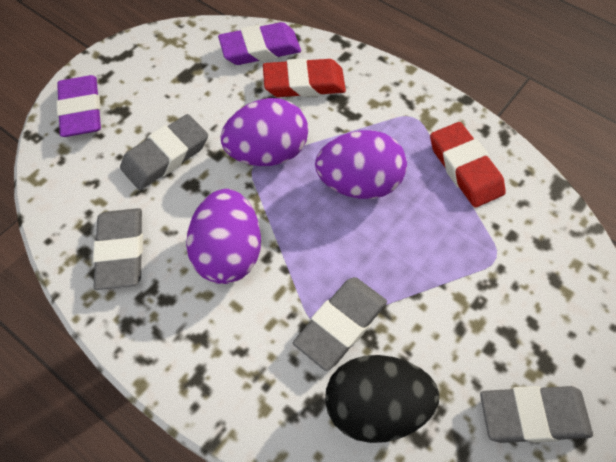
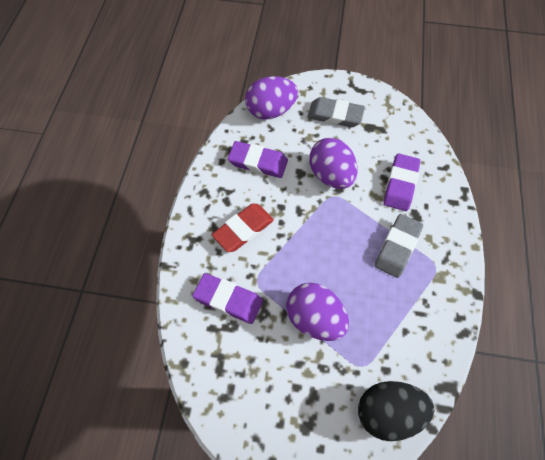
grey eraser: [93,208,143,290] [120,114,208,190] [293,277,387,371] [480,386,593,443] = 4 -> [307,97,365,127] [374,214,423,278] = 2
purple eraser: [56,75,101,137] [218,22,301,65] = 2 -> [192,273,263,324] [228,141,288,178] [383,153,421,211] = 3
red eraser: [263,58,346,97] [430,122,506,208] = 2 -> [212,204,274,252] = 1

